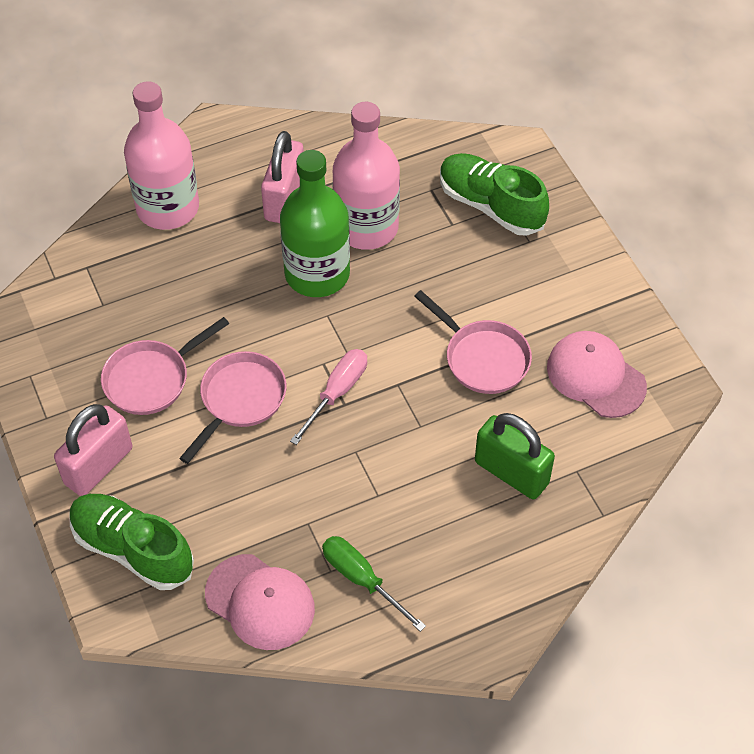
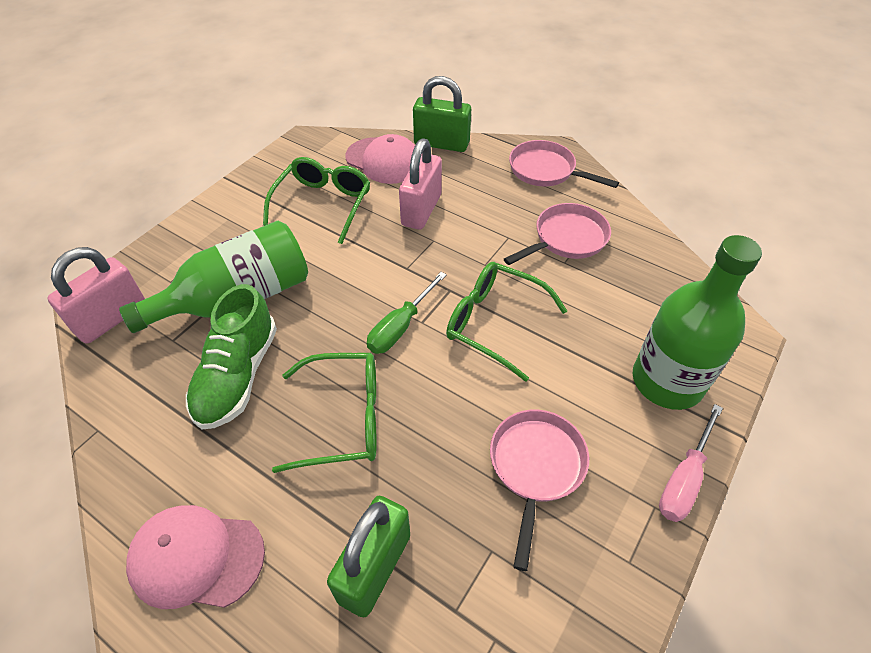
green bottle: [280,150,350,297] = 1 -> [119,221,308,333] [633,235,762,410] = 2
green glasses: none = 0 -> [263,157,370,244] [272,353,377,473] [446,262,567,382] = 3
green padlock: [475,413,555,499] = 1 -> [327,496,410,617] [413,76,471,152] = 2
green shoe: [70,494,194,590] [440,153,549,236] = 2 -> [186,284,277,430] = 1
pink bottle: [124,81,199,230] [333,102,400,250] = 2 -> none = 0

